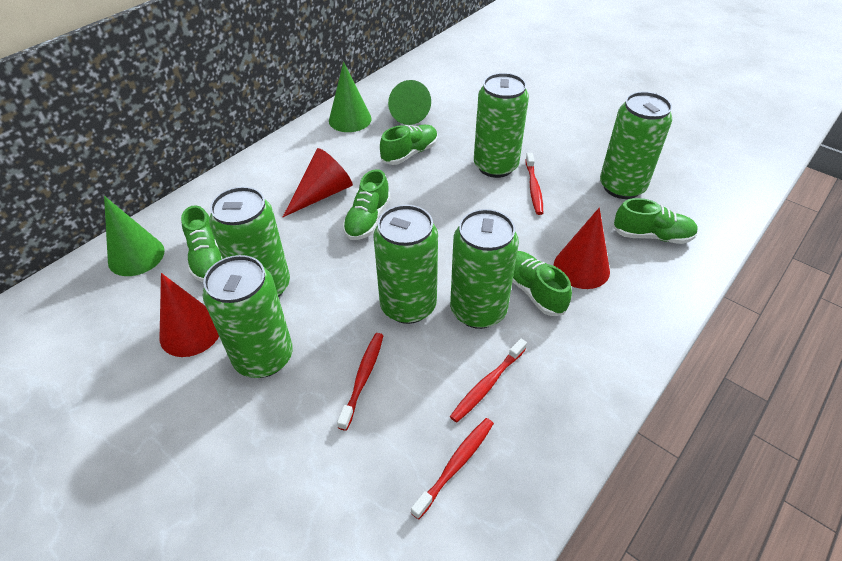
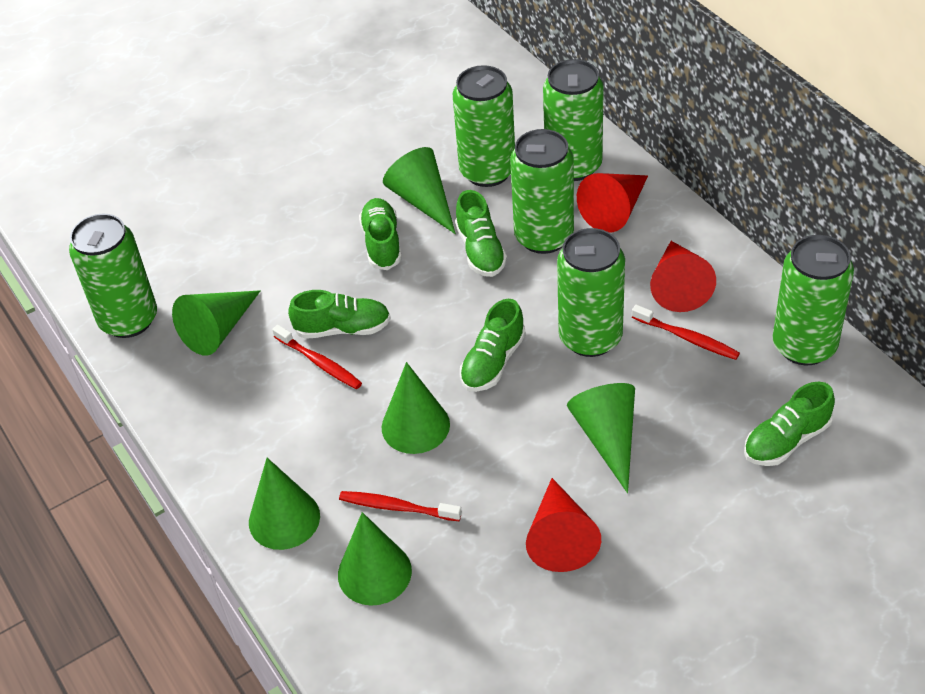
green cone: [104,196,165,276] [329,62,372,132] [388,80,431,125] = 3 -> [172,290,261,356] [249,458,320,550] [338,512,412,606] [382,362,450,454] [383,147,456,234] [567,383,635,493] = 6
red toothbrush: [337,333,384,431] [411,418,494,520] [450,338,527,423] [525,153,543,215] = 4 -> [272,325,362,389] [339,491,462,521] [632,305,740,360] = 3

